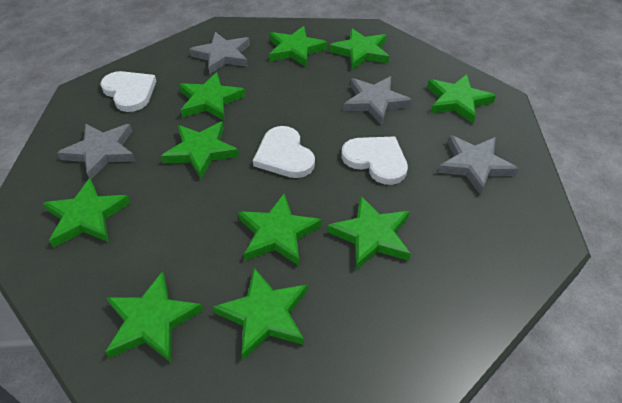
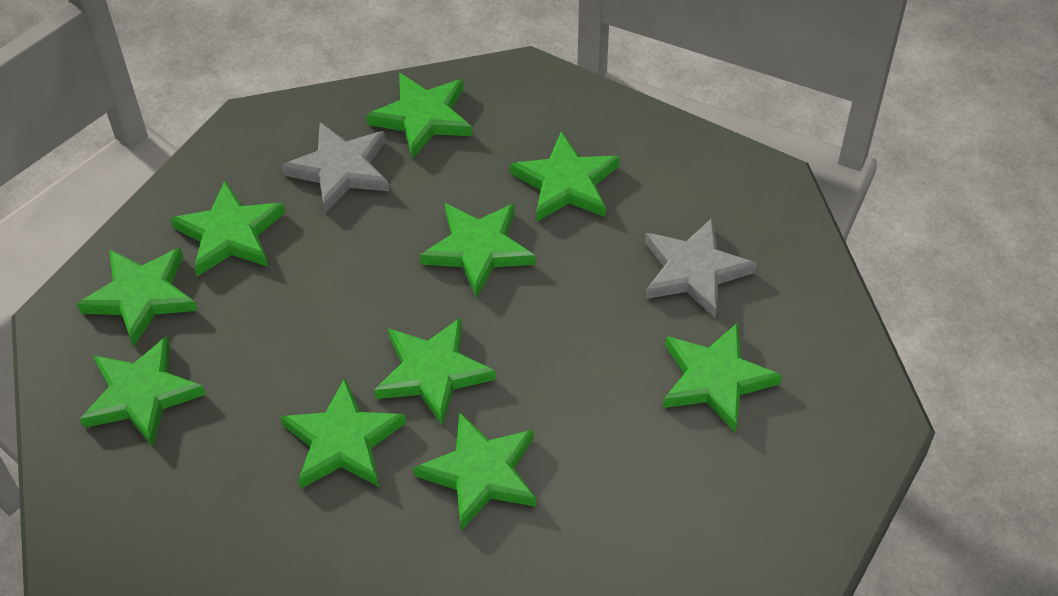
grey star: [57,123,136,179] [189,32,250,74] [343,76,412,125] [438,135,519,195] = 4 -> [281,122,389,213] [645,218,757,318] = 2
white heart: [100,71,156,112] [253,126,315,178] [341,137,408,185] = 3 -> none = 0

